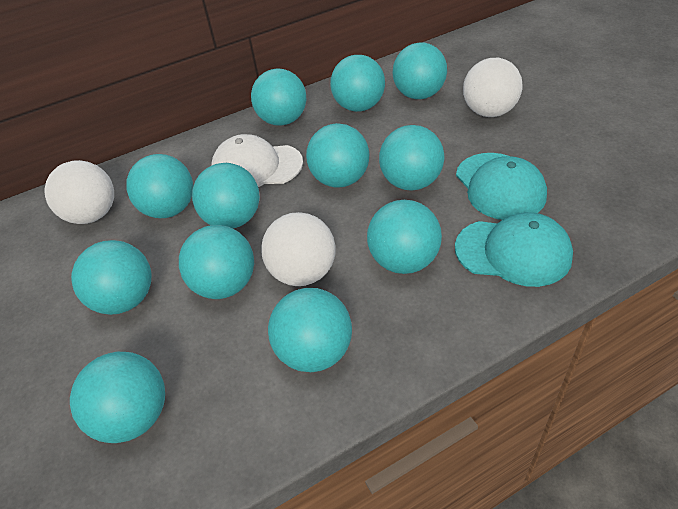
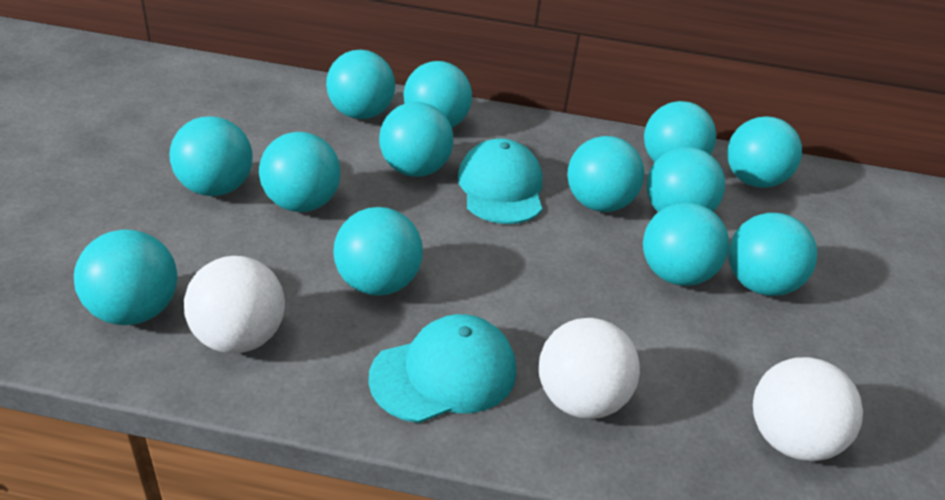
turquoise ball: [70,352,165,443] [71,240,151,315] [126,154,193,218] [179,225,254,299] [192,163,260,228] [251,68,306,126] [268,288,352,372] [306,123,369,187] [330,55,385,112] [367,200,442,274] [379,125,444,191] [392,42,447,99] = 12 -> [74,230,178,325] [169,116,252,196] [259,132,341,212] [326,50,395,119] [333,207,423,296] [379,102,453,177] [403,61,472,127] [567,136,644,212] [643,203,729,286] [644,101,716,162] [647,147,725,212] [727,116,802,188] [729,213,817,296] = 13
white cap: [211,134,303,187] = 1 -> none = 0

